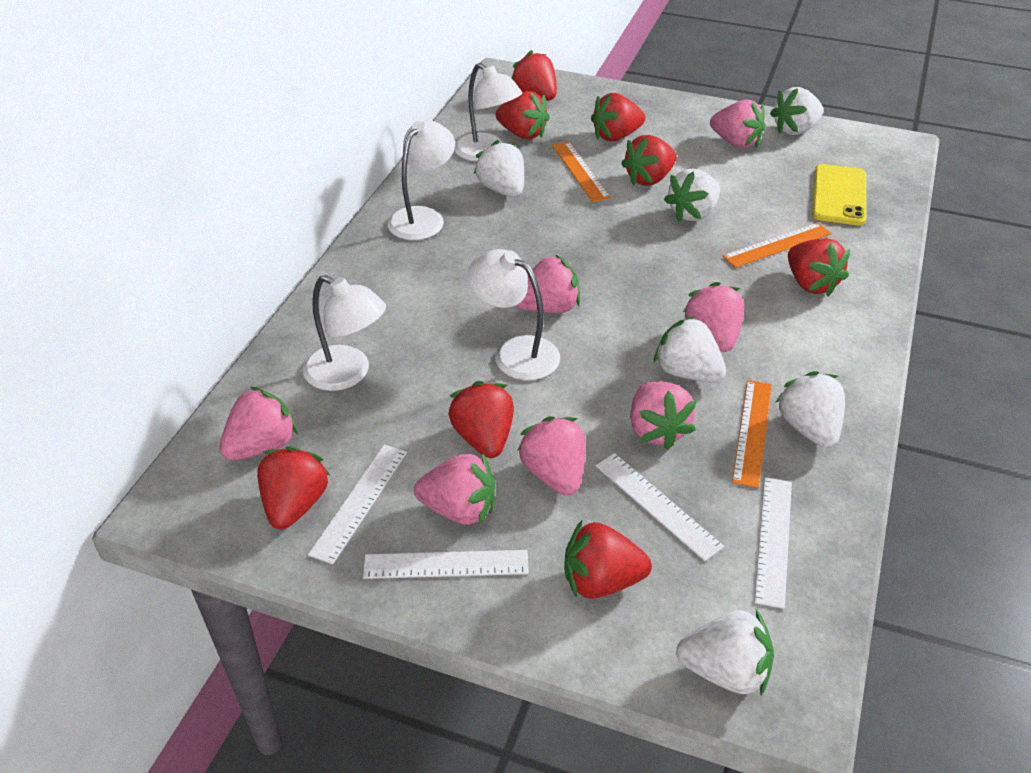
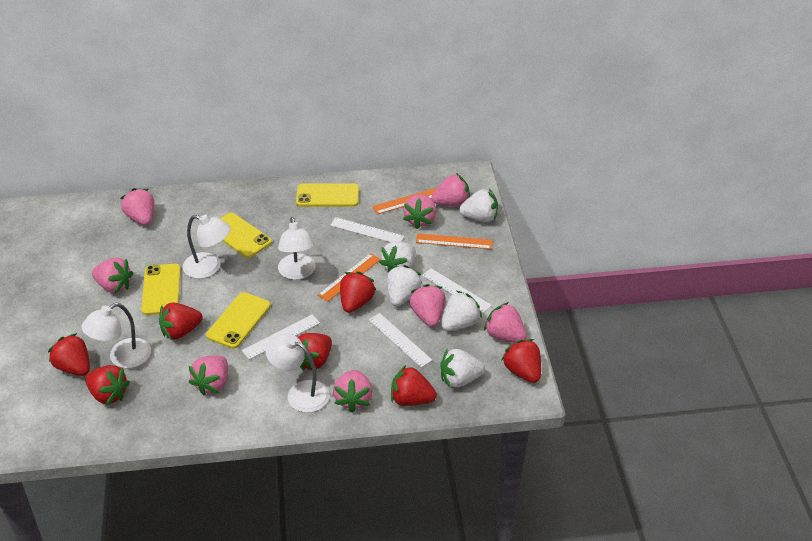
pink strawberry: [220,386,298,460] [414,454,495,525] [516,255,580,313] [517,416,585,496] [630,381,697,450] [683,282,744,352] [710,100,766,149] = 7 -> [92,257,133,293] [120,188,154,225] [189,355,228,396] [333,370,373,412] [403,194,436,229] [410,284,446,327] [431,173,470,206] [484,302,527,343] = 8
red strawberry: [257,446,330,529] [449,381,514,458] [495,91,550,139] [512,50,557,101] [564,520,652,599] [591,93,645,141] [621,135,677,186] [788,238,850,296] = 8 -> [48,333,90,376] [85,365,130,405] [159,302,203,339] [298,333,332,370] [340,272,376,313] [391,365,437,406] [502,339,541,383] = 7
white strawberry: [474,140,524,197] [654,316,726,382] [664,169,720,221] [676,609,774,695] [770,87,824,135] [775,371,845,448] = 6 -> [379,241,416,273] [387,265,422,306] [441,291,482,331] [441,349,485,387] [459,189,498,222] = 5
yellow phone: [812,164,867,225] = 1 -> [141,264,181,315] [206,292,271,349] [220,213,272,258] [296,183,359,207] = 4

